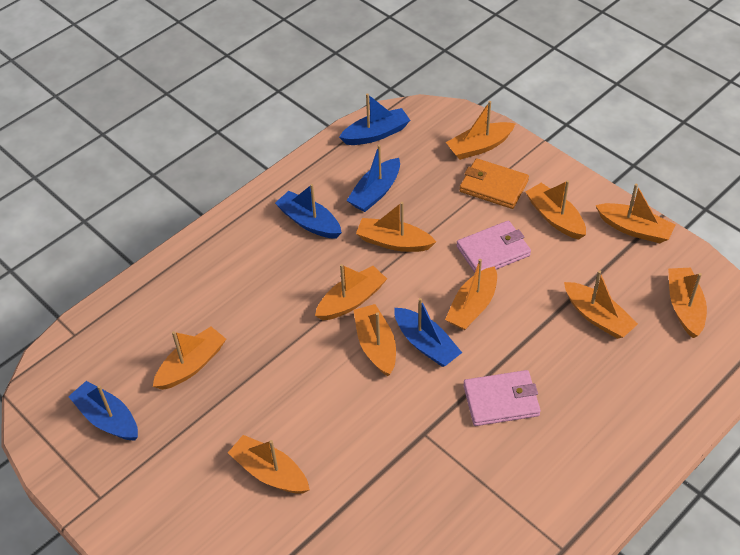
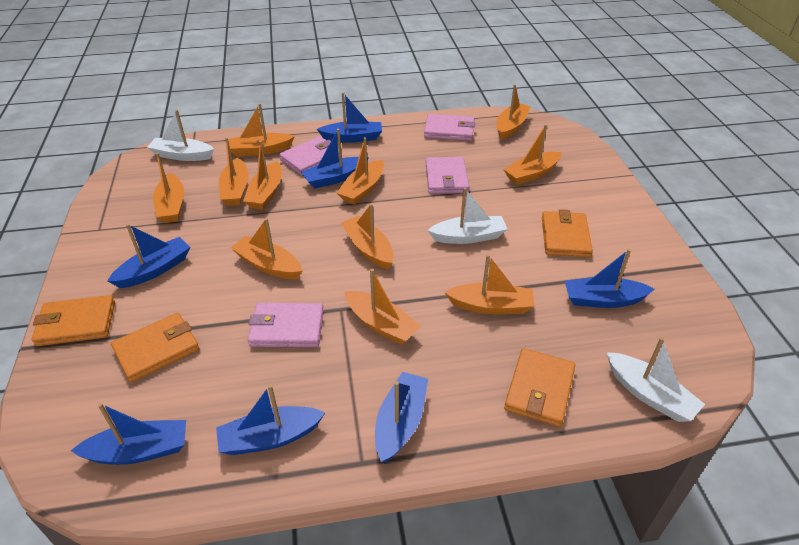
blue boat: [68,381,138,441] [275,184,342,239] [339,93,410,145] [346,145,400,212] [394,298,462,367] = 5 -> [71,403,186,465] [107,224,190,288] [216,384,325,455] [301,129,368,189] [317,92,382,143] [375,372,428,463] [565,249,655,308] = 7
orange wallet: [460,158,529,209] = 1 -> [31,295,115,346] [111,313,199,382] [504,348,575,427] [542,209,593,257] = 4
pink wallet: [456,220,531,272] [463,370,541,426] = 2 -> [248,303,324,347] [279,136,342,176] [424,114,475,141] [426,157,469,194] = 4
white boat: none = 0 -> [147,110,214,161] [427,188,507,244] [607,337,705,422] = 3

